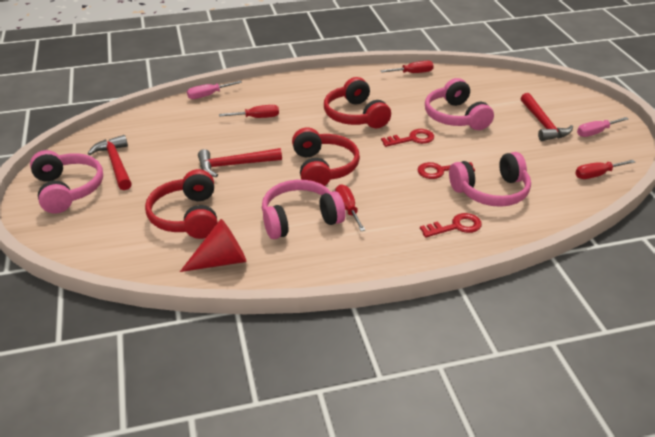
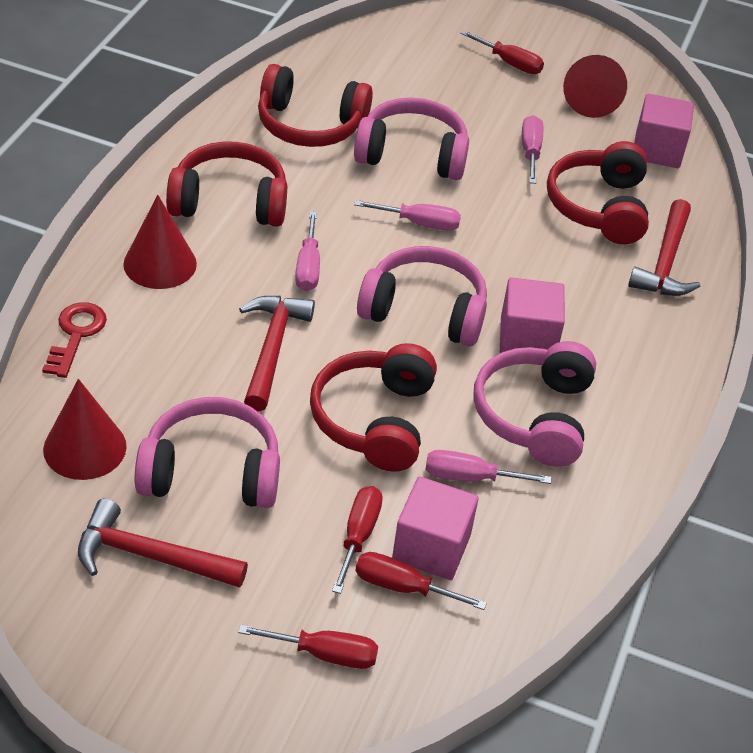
pink cube: none = 0 -> [392,476,479,580] [500,277,565,353] [634,93,694,168] = 3
pink screwdriver: [187,81,242,99] [577,117,628,137] = 2 -> [295,212,320,291] [354,200,461,231] [426,450,551,484] [522,115,543,184] = 4
red cone: [180,219,247,272] = 1 -> [43,379,127,480] [123,195,197,289] [563,55,627,118] = 3
red headphones: [145,169,218,239] [292,127,360,186] [324,77,391,128] = 3 -> [166,141,287,227] [258,64,373,147] [310,343,437,472] [547,141,649,244] = 4
red key: [381,129,434,147] [417,162,475,179] [420,213,482,238] = 3 -> [42,302,107,378] = 1

